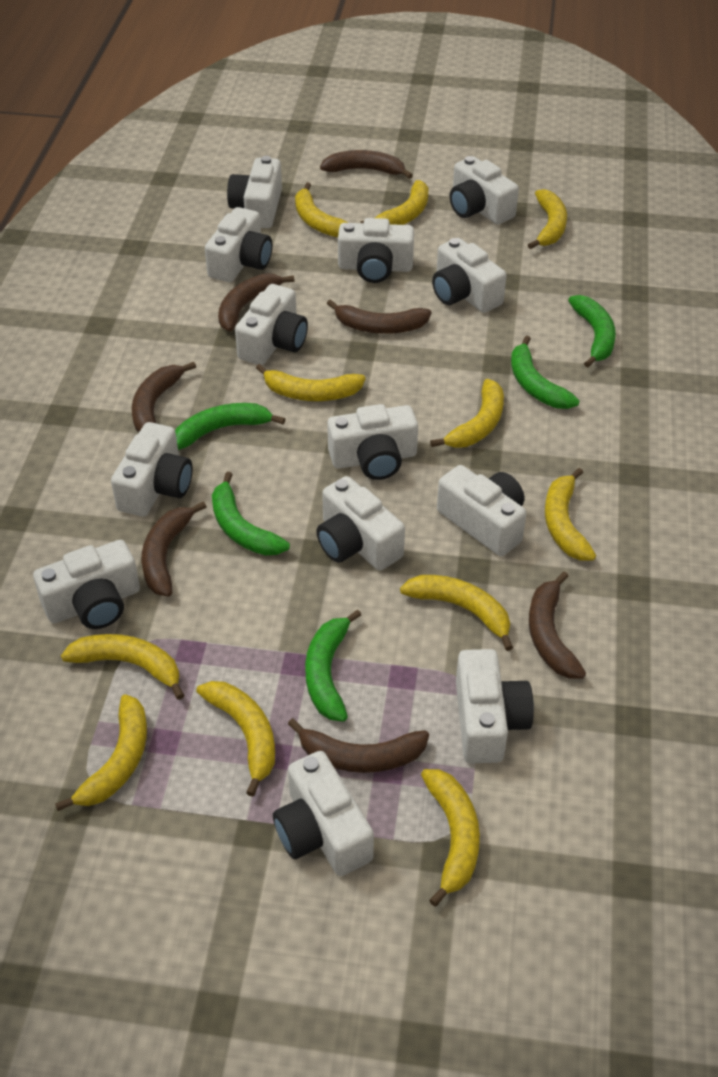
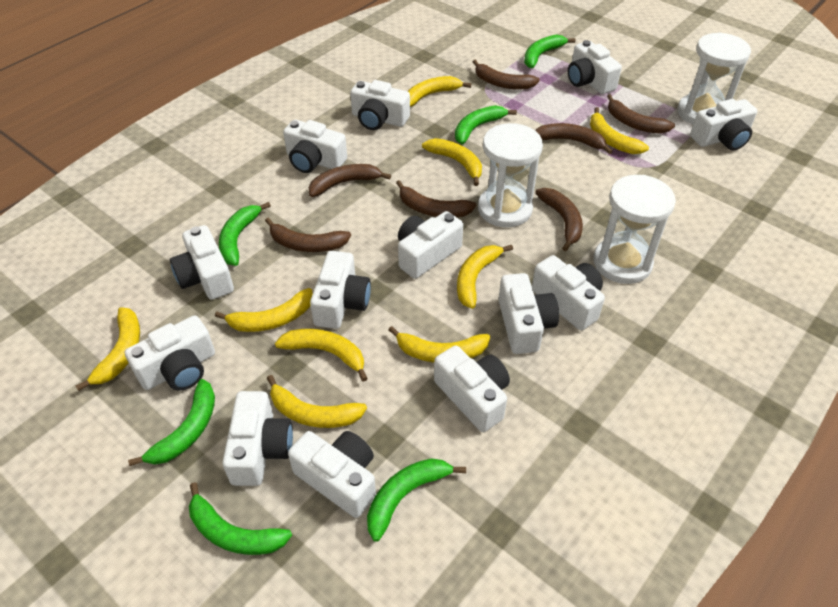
green banana: [175,403,285,450] [212,472,290,555] [305,609,361,722] [511,336,580,409] [568,295,616,368] = 5 -> [128,379,215,466] [189,482,292,555] [219,202,271,266] [367,458,466,542] [455,105,517,144] [524,35,575,68] = 6
white hourglass: none = 0 -> [478,123,543,227] [593,175,676,284] [677,32,751,124] = 3
yellow banana: [55,694,147,811] [61,634,184,700] [196,681,275,797] [256,364,365,401] [295,182,349,238] [360,180,428,225] [400,575,513,651] [421,769,480,907] [430,379,504,448] [528,189,567,249] [545,468,596,560] = 11 -> [76,307,140,391] [215,288,313,332] [267,375,367,428] [275,329,368,382] [388,326,490,363] [408,76,471,107] [422,138,482,186] [457,245,513,309] [590,107,649,154] = 9

